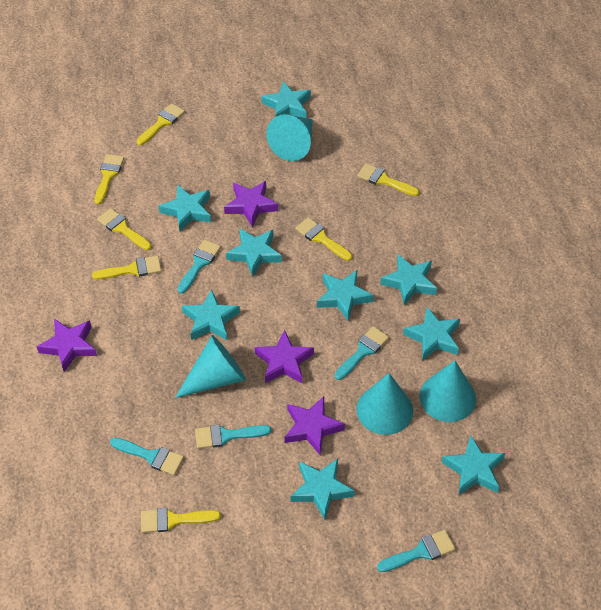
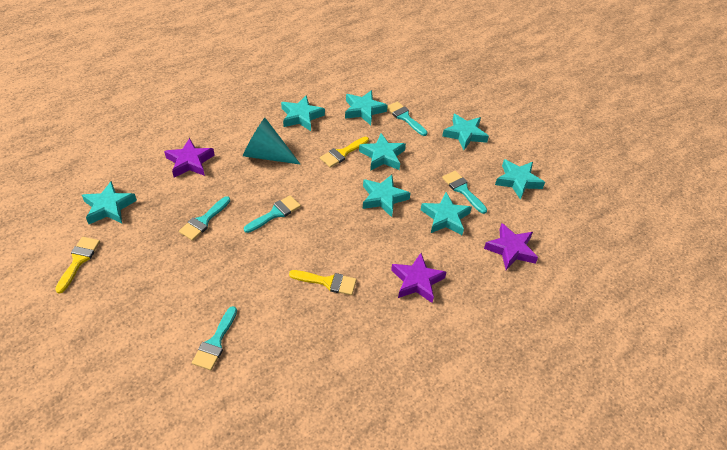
purple star: [37,319,97,372] [224,181,278,227] [255,330,314,383] [284,397,345,455] = 4 -> [164,138,215,177] [391,253,447,303] [484,223,538,270] = 3
turquoise cone: [175,335,246,398] [266,114,313,161] [356,373,413,435] [419,360,476,422] = 4 -> [243,118,301,165] = 1
turquoise star: [159,185,211,232] [182,289,240,341] [226,228,282,277] [261,81,311,118] [290,459,355,520] [317,270,374,321] [380,255,437,306] [403,307,460,361] [441,435,505,495] = 9 -> [82,181,137,224] [281,95,325,131] [345,90,388,125] [359,133,406,171] [363,175,411,217] [421,192,472,235] [442,114,489,150] [495,159,545,200] = 8
yellow brush: [92,256,162,279] [94,154,124,205] [97,208,152,250] [136,103,185,145] [141,508,221,533] [295,217,352,261] [357,163,420,196] = 7 -> [55,237,100,294] [289,270,357,295] [320,137,369,168] = 3

